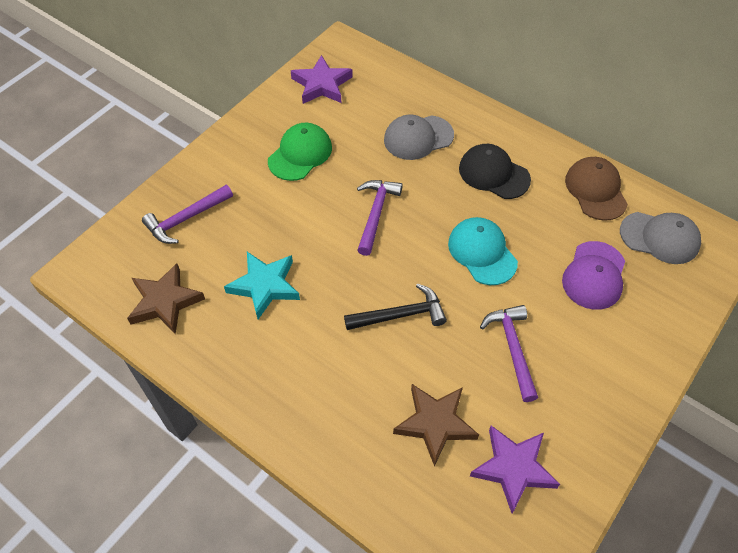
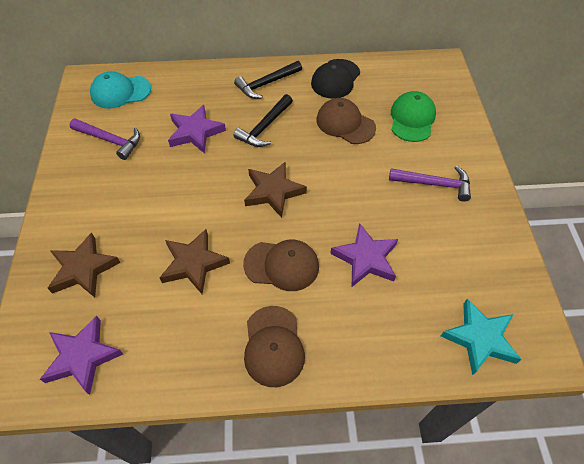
black hammer: [344,283,447,330] = 1 -> [233,94,293,147] [234,61,302,99] = 2
brown cap: [565,157,628,221] = 1 -> [243,240,319,291] [244,306,305,387] [317,98,376,144] = 3
brown star: [127,263,205,334] [393,384,479,467] = 2 -> [47,232,121,298] [160,229,230,294] [244,161,307,218] = 3
grey cap: [384,115,454,160] [620,212,701,264] = 2 -> none = 0
purple cap: [562,241,625,310] = 1 -> none = 0
purple hammer: [142,185,233,244] [357,180,403,256] [480,305,538,402] = 3 -> [69,119,140,160] [389,166,471,202] = 2
purple star: [291,55,353,104] [470,426,560,513] = 2 -> [40,316,123,395] [168,105,226,154] [330,223,398,287] = 3

